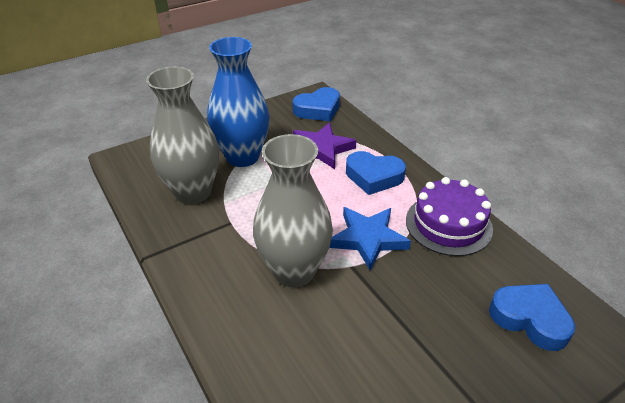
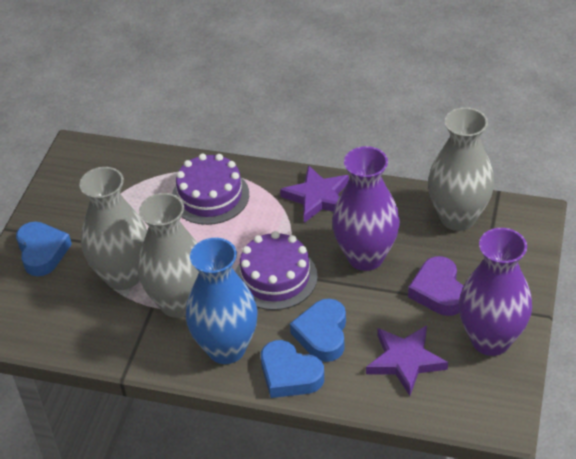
blue star: [329,207,411,271] = 1 -> none = 0
grey vase: [146,67,219,204] [253,134,333,287] = 2 -> [79,167,147,290] [138,193,199,318] [428,107,494,231] = 3
purple cake: [406,177,493,256] = 1 -> [172,154,249,225] [235,231,318,310] = 2
purple heart: none = 0 -> [408,256,463,316] = 1
purple star: [293,123,356,169] = 1 -> [280,165,349,223] [366,325,448,396] = 2
purple vase: none = 0 -> [332,146,400,271] [459,228,532,356] = 2

